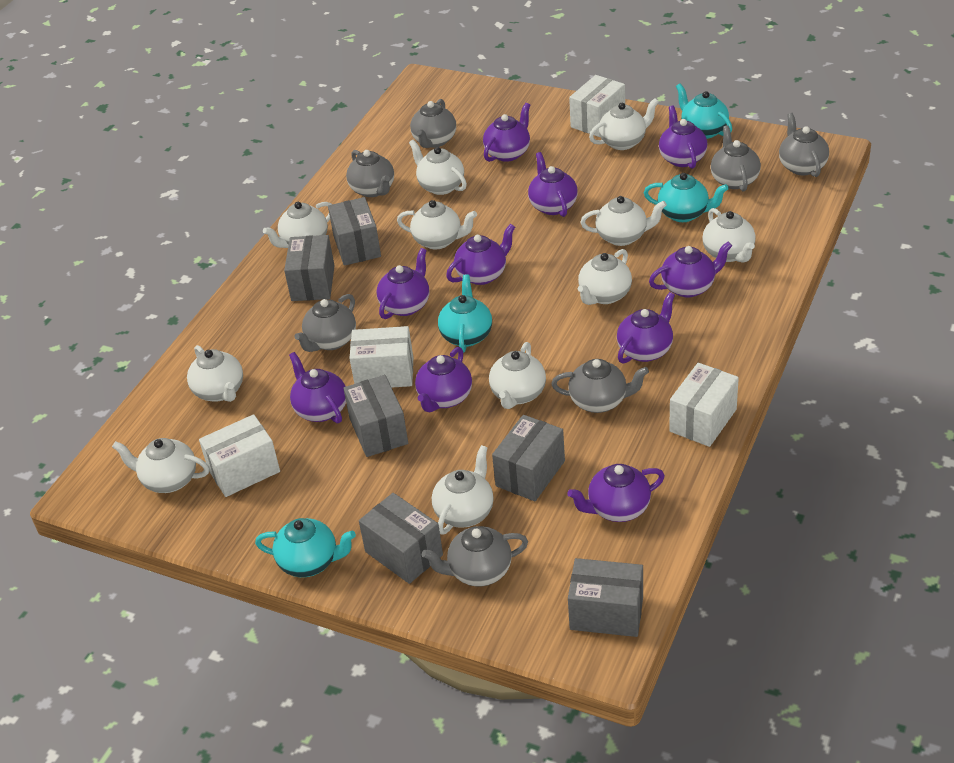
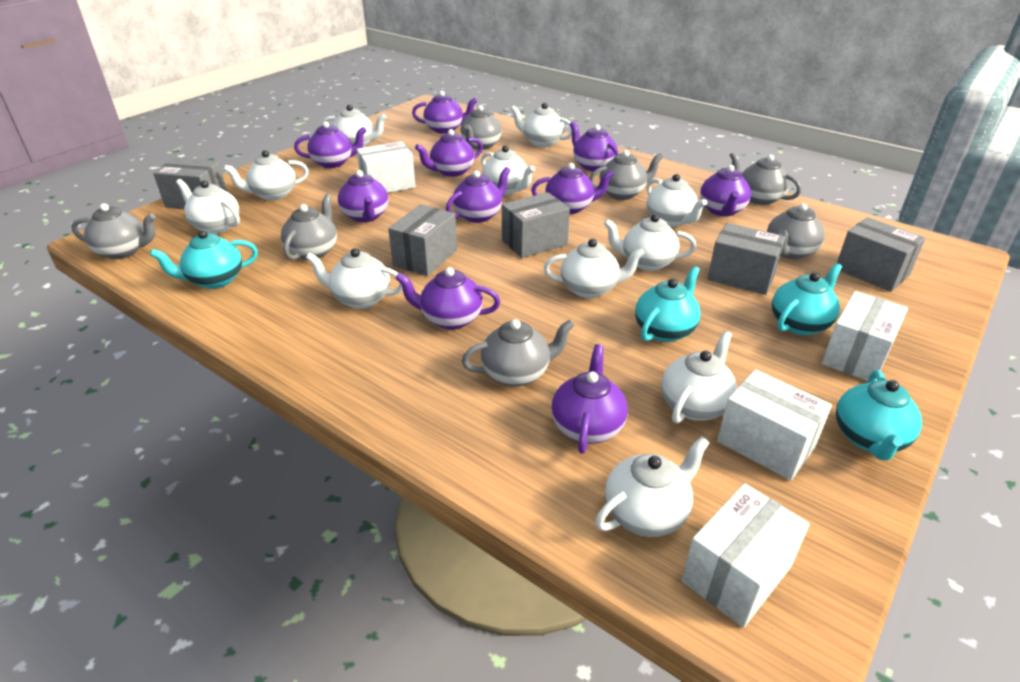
grey box: [284,235,335,301] [328,197,381,266] [343,375,408,457] [359,493,443,584] [492,415,565,501] [568,558,643,637] = 6 -> [153,158,227,209] [388,205,457,276] [502,192,570,258] [707,223,786,295] [837,217,925,292] = 5

